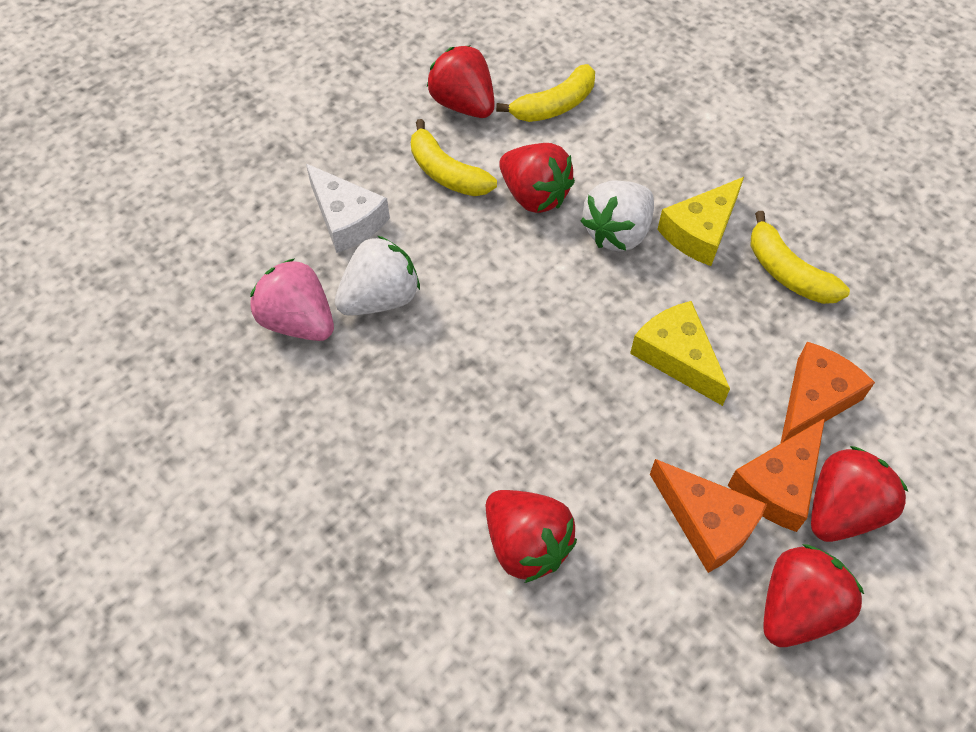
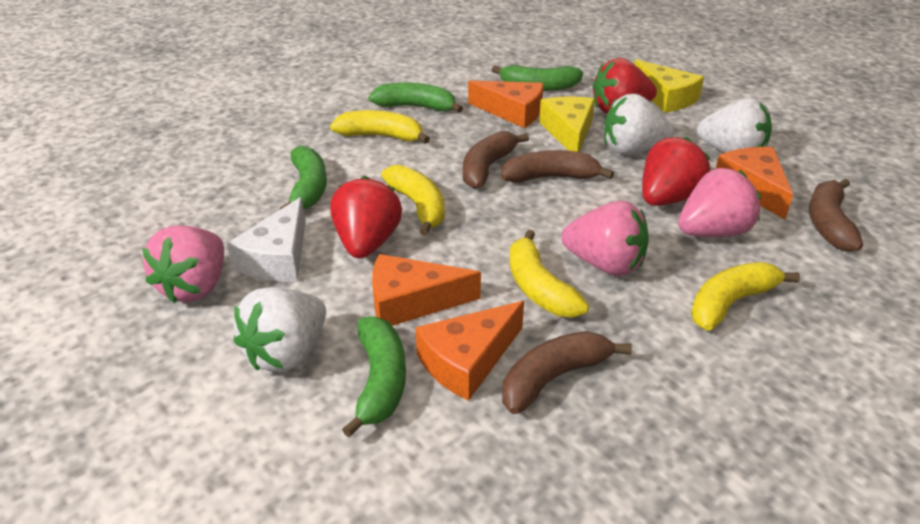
brown banana: none = 0 -> [463,131,529,189] [501,150,614,183] [502,331,632,414] [809,178,863,252] = 4
green banana: none = 0 -> [280,146,327,210] [342,316,406,438] [368,82,463,113] [492,65,583,91] = 4
orange cheese: [650,459,767,573] [728,418,825,532] [780,342,875,444] = 3 -> [372,254,481,326] [416,301,524,401] [468,81,544,128] [716,147,793,220] = 4
pink strawberry: [250,258,334,341] = 1 -> [142,226,224,303] [561,201,649,276] [678,168,761,237] = 3
red strawberry: [427,45,495,118] [485,490,577,583] [499,143,575,213] [763,544,864,647] [811,446,908,542] = 5 -> [330,176,402,259] [593,58,657,114] [642,137,710,206] = 3
white strawberry: [335,235,420,316] [581,181,654,251] = 2 -> [234,287,326,372] [604,94,674,155] [697,98,772,153] = 3
yellow banana: [411,119,497,196] [496,64,595,122] [750,211,850,304] = 3 -> [330,110,430,144] [381,165,445,236] [510,230,589,317] [691,262,800,330] = 4

